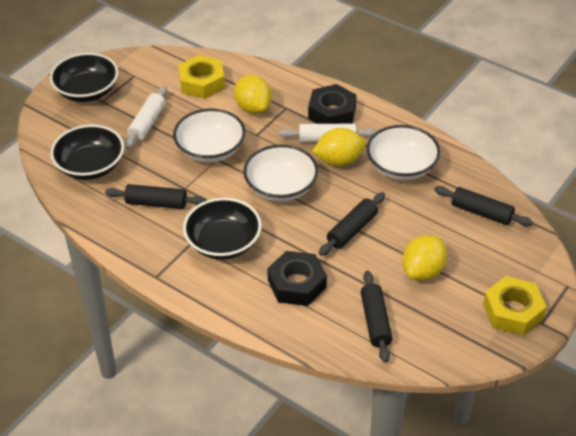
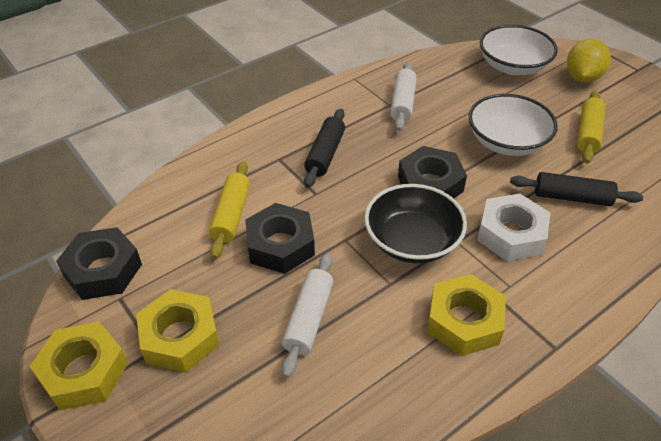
black bowl: [50,53,118,102] [50,124,124,180] [183,198,262,260] = 3 -> [364,184,467,263] = 1
black nut: [267,251,327,306] [308,84,357,124] = 2 -> [56,227,142,300] [245,203,315,274] [398,146,467,199] = 3
black rolling pin: [105,184,206,209] [319,192,385,256] [361,271,392,363] [434,186,533,226] = 4 -> [304,109,345,188] [510,172,643,206] = 2
white bowl: [173,108,246,163] [243,145,318,202] [367,125,440,180] = 3 -> [468,94,558,156] [480,25,558,75] = 2
white nut: none = 0 -> [477,194,550,261] = 1
yellow lemon: [234,75,272,114] [312,128,366,166] [402,235,447,281] = 3 -> [567,38,611,83] = 1
yellow nut: [178,55,225,99] [483,276,547,335] = 2 -> [29,322,128,411] [136,289,219,373] [427,274,506,356] = 3
yellow rolling pin: none = 0 -> [209,161,250,259] [577,91,606,163] = 2

